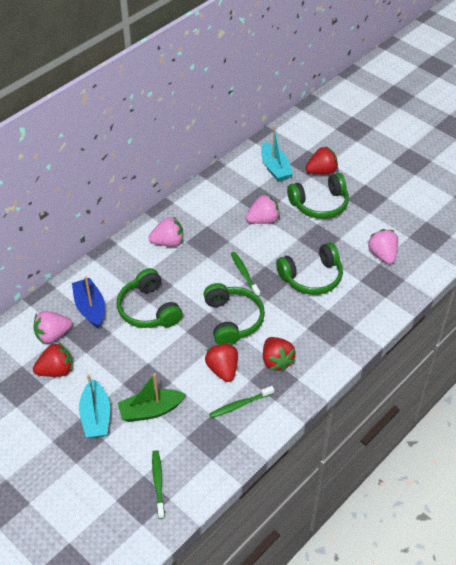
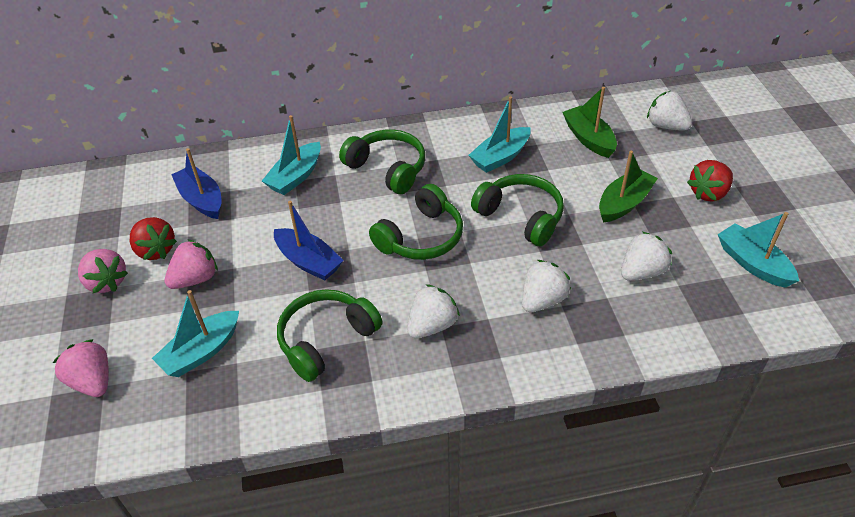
blue boat: [72,276,105,328] = 1 -> [171,148,222,219] [274,201,344,281] = 2
green boat: [118,373,186,422] = 1 -> [563,87,617,158] [599,151,658,223] = 2
green toothbrush: [152,450,165,519] [209,386,274,418] [231,252,260,297] = 3 -> none = 0
pink strawberry: [33,311,72,344] [149,216,183,247] [246,194,280,224] [368,229,398,264] = 4 -> [53,339,109,397] [78,249,128,293] [165,239,218,289] = 3
red strawberry: [33,342,72,377] [205,343,238,382] [263,337,296,372] [305,147,338,174] = 4 -> [130,217,177,260] [687,160,733,202] = 2
turquoise boat: [79,374,110,438] [261,126,293,182] = 2 -> [152,290,239,377] [262,115,321,195] [469,96,531,173] [718,212,799,288] = 4
white strawberry: none = 0 -> [407,284,460,338] [522,260,571,312] [621,232,672,281] [647,91,692,131] = 4

